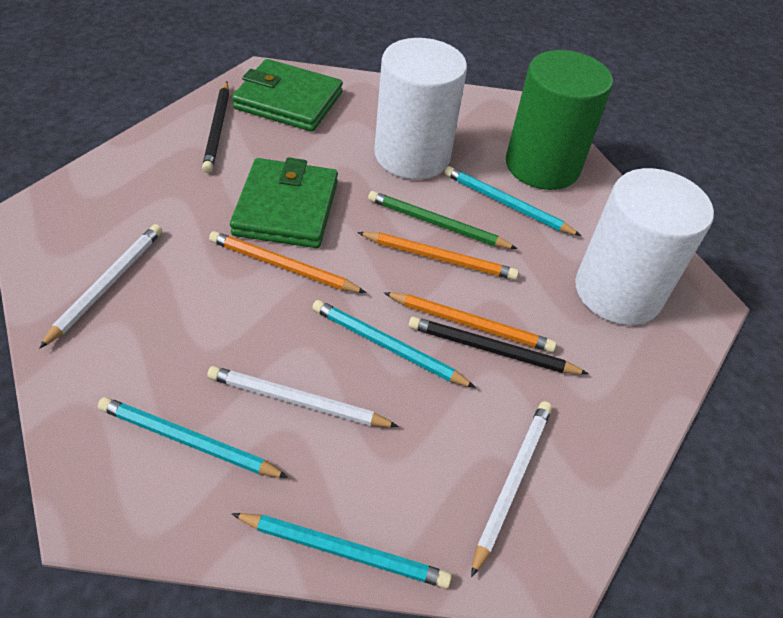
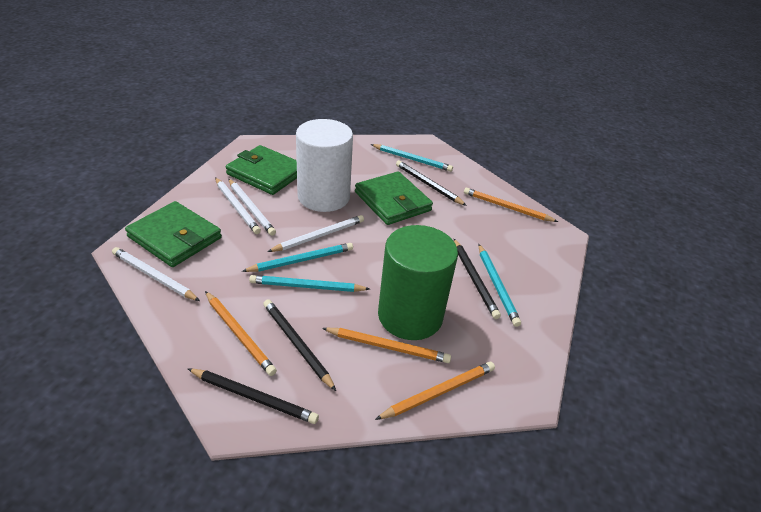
black pencil: [202,81,229,173] [409,317,589,374] = 2 -> [188,369,319,424] [263,299,336,391] [396,160,467,206] [454,239,501,319] = 4
green pencil: [368,191,518,249] = 1 -> none = 0
green wallet: [230,157,338,248] [232,59,343,132] = 2 -> [125,201,222,267] [226,145,297,195] [355,171,433,225] = 3
orange pencil: [209,231,366,293] [357,232,519,280] [384,292,557,353] = 3 -> [205,291,277,376] [322,328,451,363] [375,362,495,420] [464,188,558,222] = 4
white cylinder: [374,38,467,180] [575,168,714,325] = 2 -> [296,119,353,212] = 1
white pencil: [39,224,162,349] [207,366,399,427] [471,401,552,577] = 3 -> [112,247,200,301] [215,177,261,234] [228,179,276,236] [267,215,364,252] = 4

